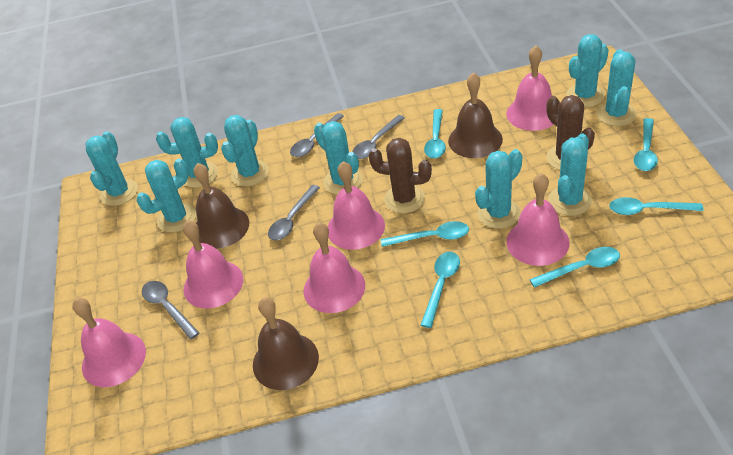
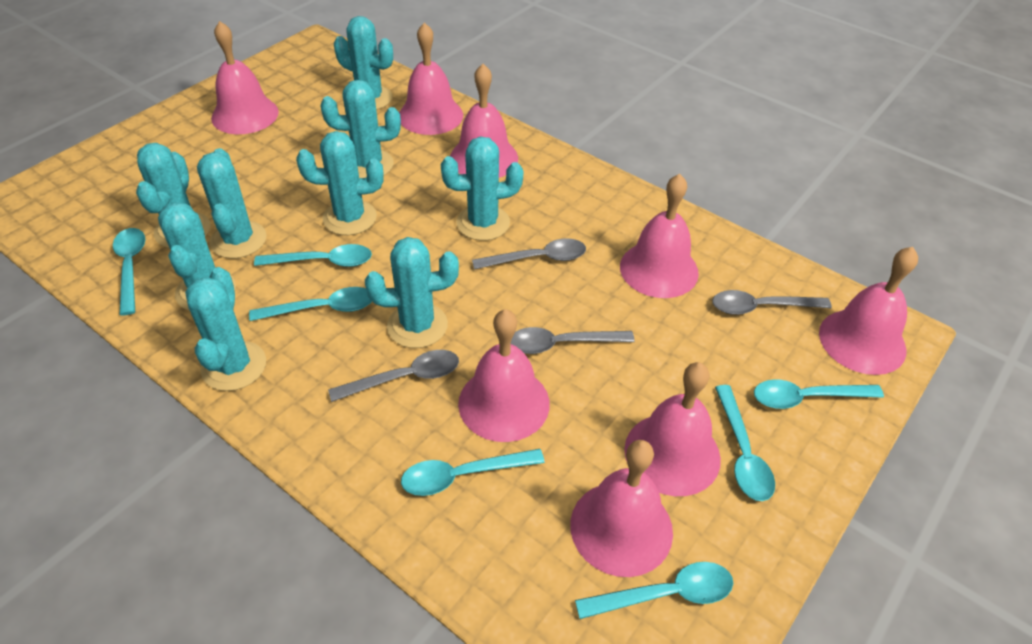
brown bell: [193,163,249,249] [253,297,319,390] [448,72,503,158] = 3 -> none = 0
brown cactus: [369,138,432,213] [546,95,595,170] = 2 -> none = 0
pink bell: [72,298,146,387] [183,220,243,308] [304,223,365,313] [327,161,385,250] [506,46,554,131] [506,173,570,266] = 6 -> [211,21,279,134] [399,22,463,135] [450,64,518,178] [458,309,550,442] [570,440,673,577] [620,174,699,298] [624,362,721,496] [819,247,918,375] = 8
turquoise spoon: [381,221,469,247] [421,252,460,328] [424,109,446,159] [529,247,620,288] [609,197,704,215] [634,118,658,171] = 6 -> [113,228,145,315] [249,287,372,321] [254,244,372,267] [401,449,545,496] [575,562,733,619] [715,385,775,501] [754,379,884,409] = 7

